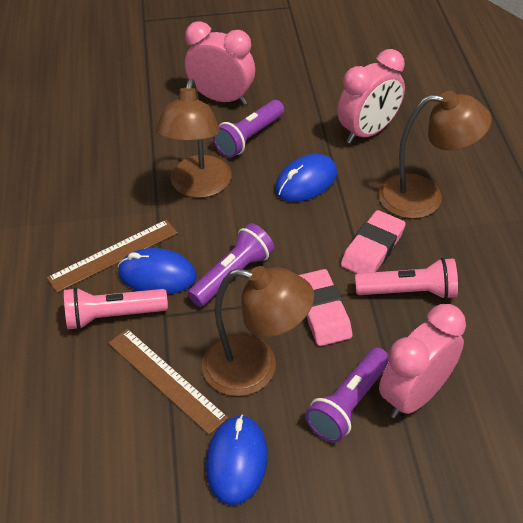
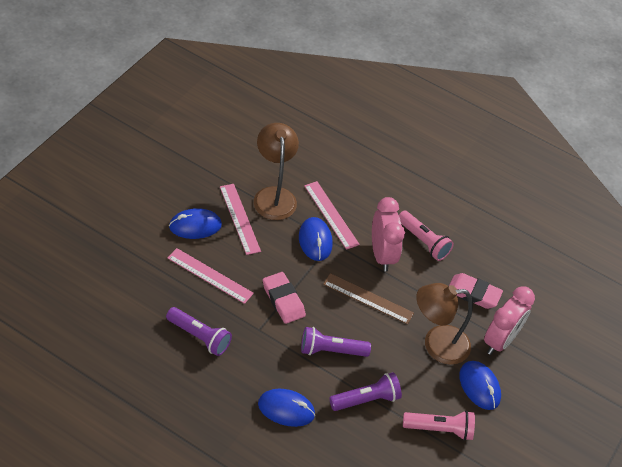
blue mouse: [118,248,197,294] [206,415,268,505] [275,154,337,202] = 3 -> [169,208,222,239] [258,389,315,427] [299,217,333,261] [459,361,501,410] = 4
brown lamp: [156,79,231,198] [202,266,314,396] [378,91,492,219] = 3 -> [254,123,299,220] [416,283,473,365] = 2
brown ruler: [47,220,178,293] [108,329,228,435] = 2 -> [323,273,414,324] = 1
pink clock: [185,21,255,105] [337,49,405,144] [379,304,466,418] = 3 -> [372,197,405,272] [484,286,535,355] = 2
pink ruler: none = 0 -> [168,248,254,304] [220,184,261,255] [304,181,360,250] = 3

